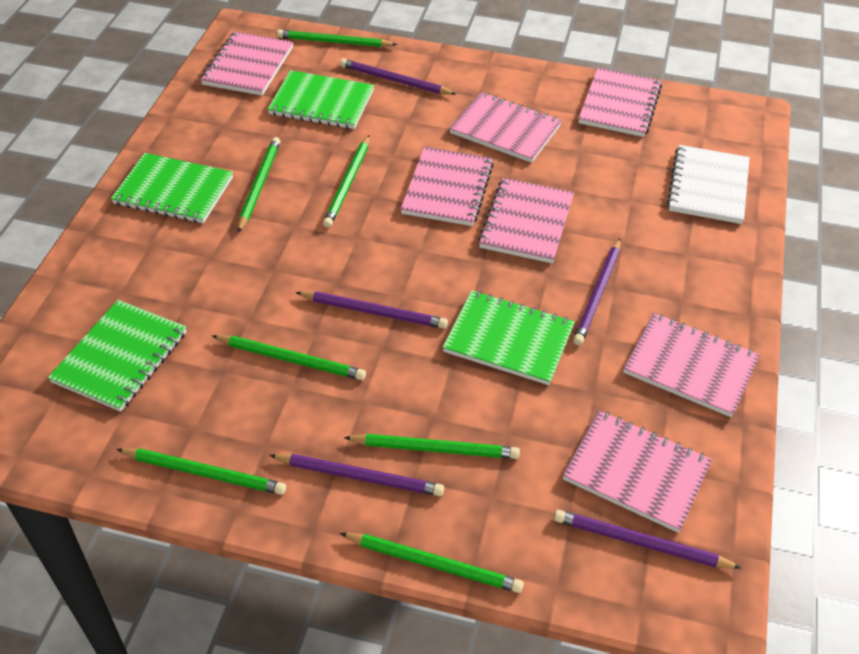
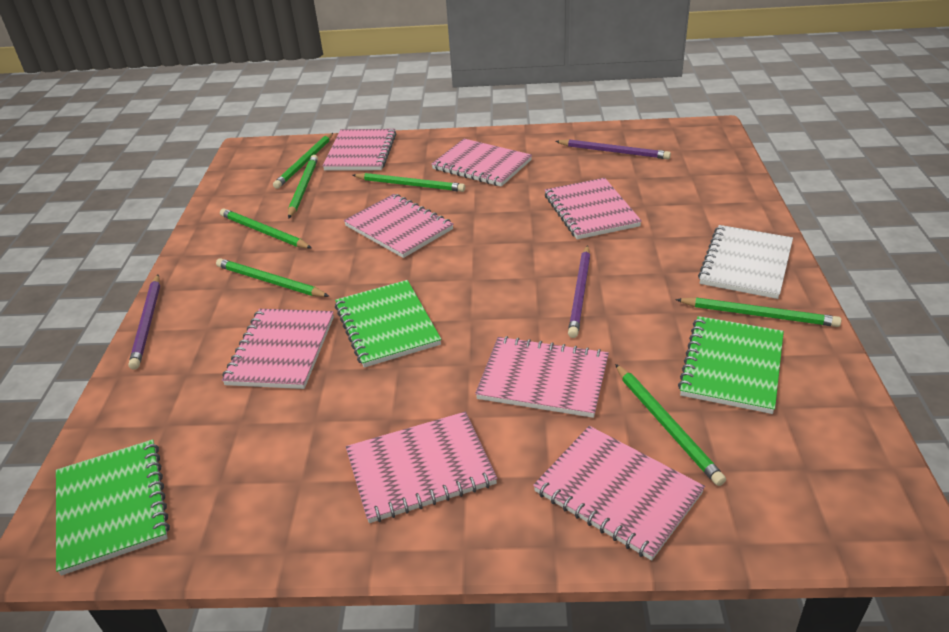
green notebook: [48,300,186,412] [111,153,233,223] [268,70,374,129] [443,290,575,385] = 4 -> [56,439,170,576] [335,280,441,368] [678,316,784,414] = 3
pink notebook: [200,31,293,96] [401,147,494,226] [449,92,562,163] [478,178,574,263] [563,410,712,533] [578,67,662,137] [623,313,760,417] = 7 -> [222,309,334,389] [323,129,397,171] [344,194,454,258] [346,412,497,523] [431,139,532,187] [475,336,609,418] [533,426,705,561] [545,178,642,239] = 8
purple pencil: [269,454,444,496] [295,291,448,329] [340,59,456,95] [554,510,741,569] [573,239,621,345] = 5 -> [129,275,160,370] [555,139,671,159] [568,245,590,338] = 3

